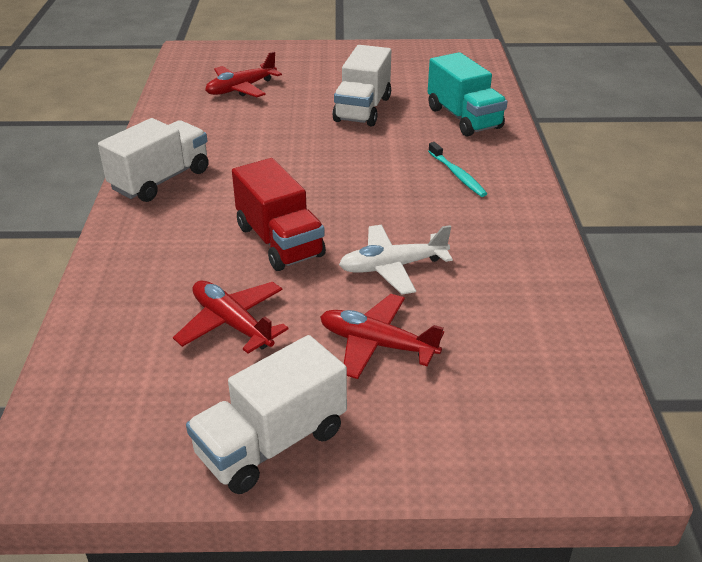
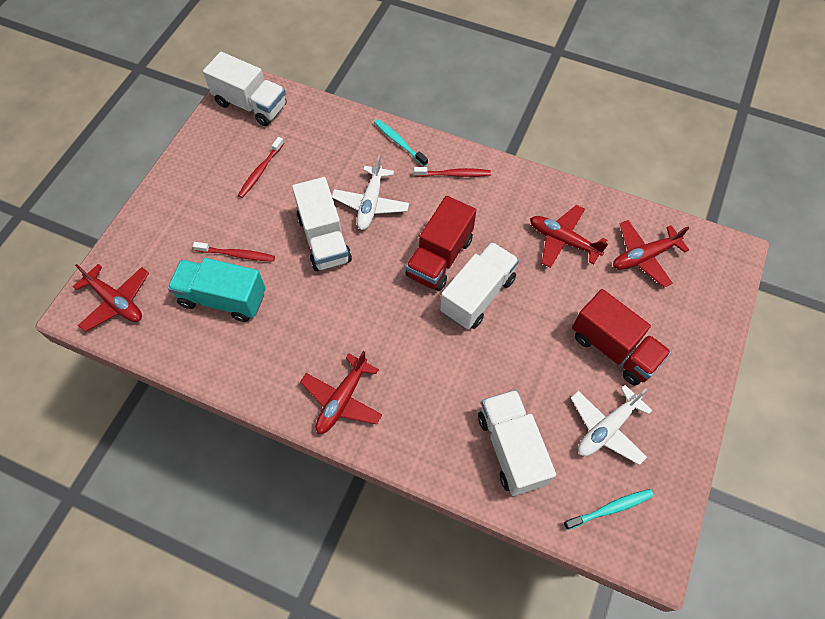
red plane: [173,281,288,354] [205,52,282,97] [320,294,444,379] = 3 -> [73,264,149,332] [300,351,382,434] [530,205,608,268] [613,220,689,287] = 4
red toothbrush: none = 0 -> [193,242,275,262] [238,137,284,198] [414,167,491,177] = 3
red truck: [232,158,326,271] = 1 -> [405,196,476,291] [572,289,671,386] = 2
turquoise toothbrush: [428,142,487,197] = 1 -> [374,119,428,166] [564,489,654,530] = 2
white plane: [339,225,453,295] = 1 -> [332,156,409,230] [571,385,653,465] = 2
white truck: [98,118,209,202] [186,335,347,494] [332,45,391,126] = 3 -> [203,52,287,126] [292,177,352,271] [440,242,519,329] [478,390,556,496] = 4

